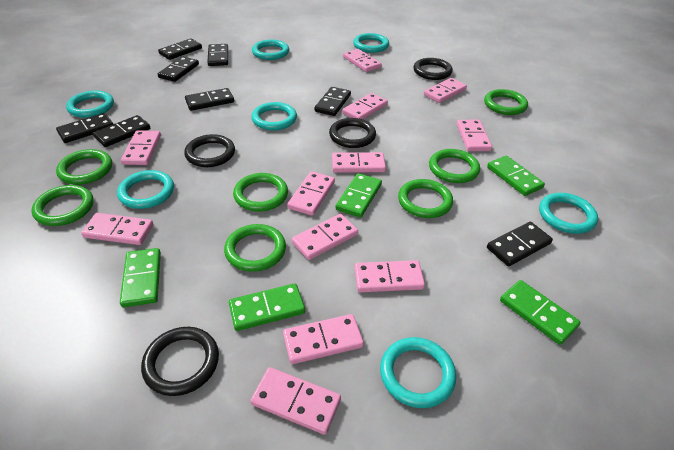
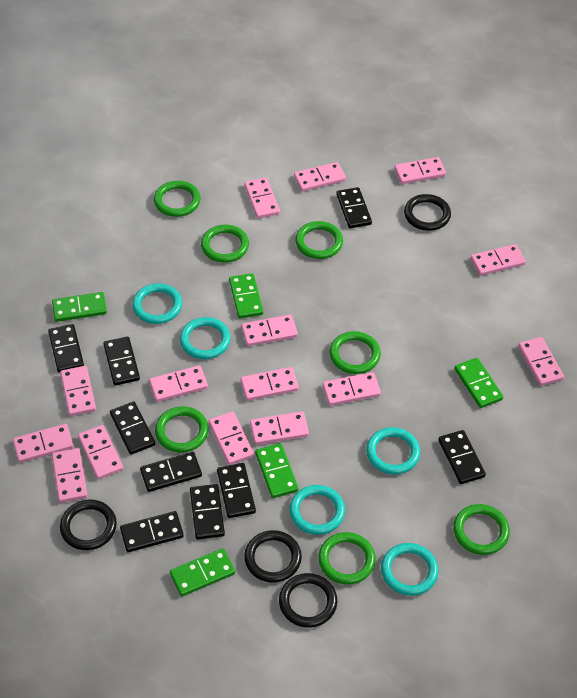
black domino: [56,113,113,143] [93,115,150,147] [158,39,202,60] [158,56,199,82] [185,88,234,111] [207,44,228,66] [314,87,351,116] [487,222,553,266] = 8 -> [48,324,84,372] [103,337,140,386] [110,402,155,455] [120,511,184,552] [140,452,202,492] [190,484,225,540] [217,463,256,518] [336,187,372,228] [438,430,486,484] = 9
pink domino: [81,213,153,245] [121,130,161,165] [250,367,341,435] [283,314,364,364] [287,171,335,216] [292,214,358,260] [332,152,386,173] [342,93,388,119] [343,49,382,72] [354,260,425,292] [424,78,467,103] [457,120,492,151] = 12 -> [13,424,74,463] [52,448,88,503] [60,366,96,416] [78,425,123,479] [149,365,208,402] [209,411,254,465] [241,315,298,346] [241,367,299,401] [244,177,280,219] [250,411,309,445] [294,162,346,192] [322,372,381,406] [394,157,446,184] [471,244,526,276] [518,337,564,386] = 15
turquoise ring: [66,90,114,118] [117,170,174,209] [252,40,289,60] [252,102,297,130] [353,33,389,53] [380,337,456,408] [539,193,598,234] = 7 -> [132,283,182,324] [180,317,231,359] [289,485,345,535] [366,427,420,474] [381,543,439,596] = 5

